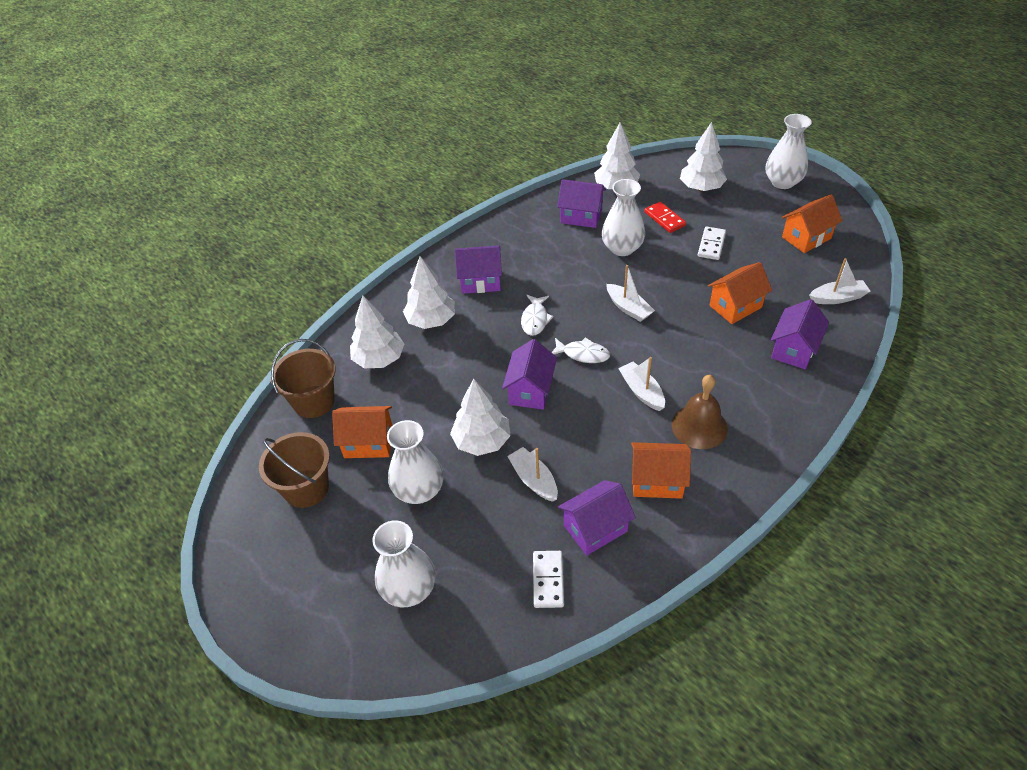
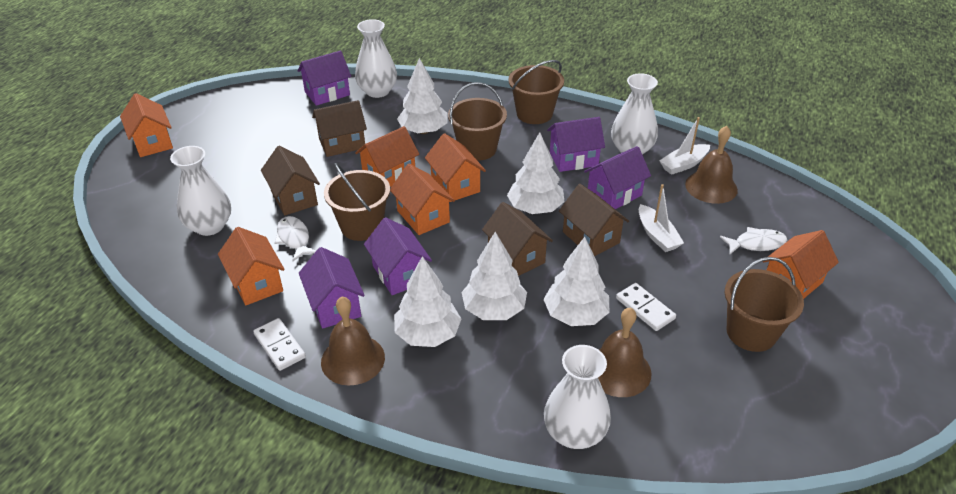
brown bell: [671,375,728,449] = 1 -> [321,297,385,386] [598,308,652,397] [685,126,738,204] = 3
brown bucket: [259,432,330,508] [271,339,336,418] = 2 -> [324,163,390,241] [448,82,507,161] [508,60,564,124] [725,257,804,352] = 4
brown house: none = 0 -> [261,146,320,216] [312,100,367,157] [482,202,553,276] [559,184,629,256] = 4
orange house: [332,406,393,458] [631,442,691,499] [708,262,772,324] [782,194,843,253] = 4 -> [120,93,173,157] [218,227,285,305] [355,126,419,187] [390,164,455,235] [425,133,486,202] [763,230,839,299] = 6
red domino: [644,202,686,233] = 1 -> none = 0
white boat: [507,447,558,502] [606,265,655,322] [618,357,665,411] [809,258,870,304] = 4 -> [639,184,684,252] [659,117,710,175] = 2

